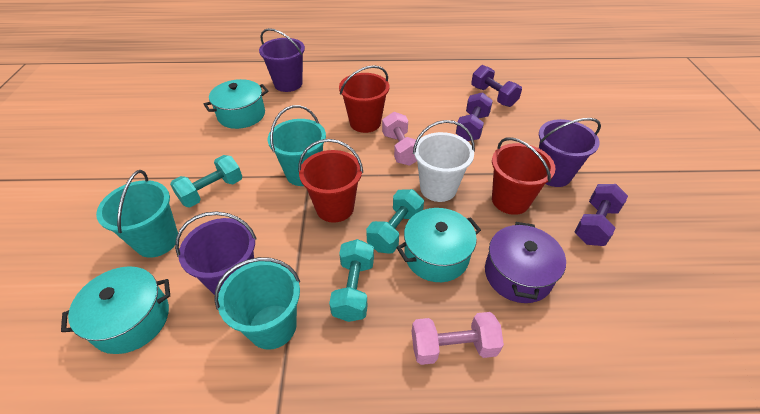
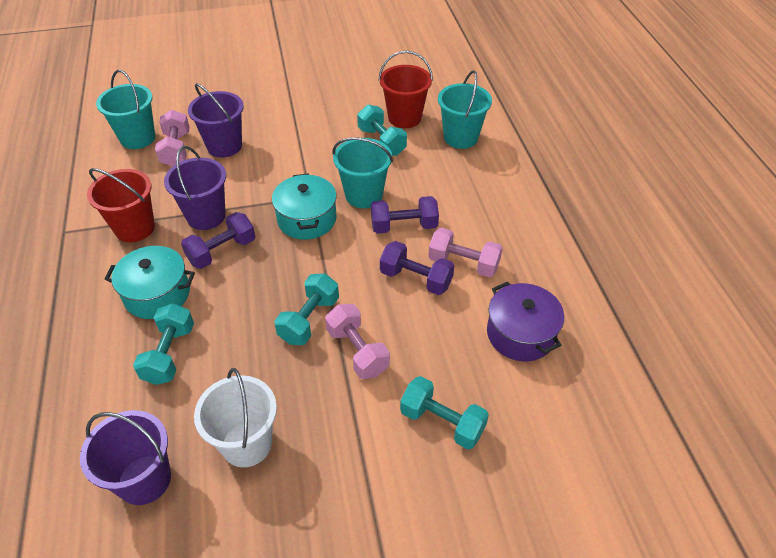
pink dumbbell: [382,112,417,166] [412,312,504,365] = 2 -> [155,110,190,166] [325,304,390,379] [428,228,503,278] = 3
red bucket: [298,139,363,223] [339,65,389,133] [492,137,556,215] = 3 -> [87,168,155,242] [378,51,433,128] = 2
turquoise dumbbell: [170,155,242,207] [329,239,374,322] [366,189,424,254] = 3 -> [133,303,194,385] [274,274,339,345] [357,105,407,156] [400,376,489,449] = 4
turquoise pot: [61,266,170,354] [203,79,268,129] [396,208,481,282] = 3 -> [105,246,195,319] [272,173,337,240] = 2

